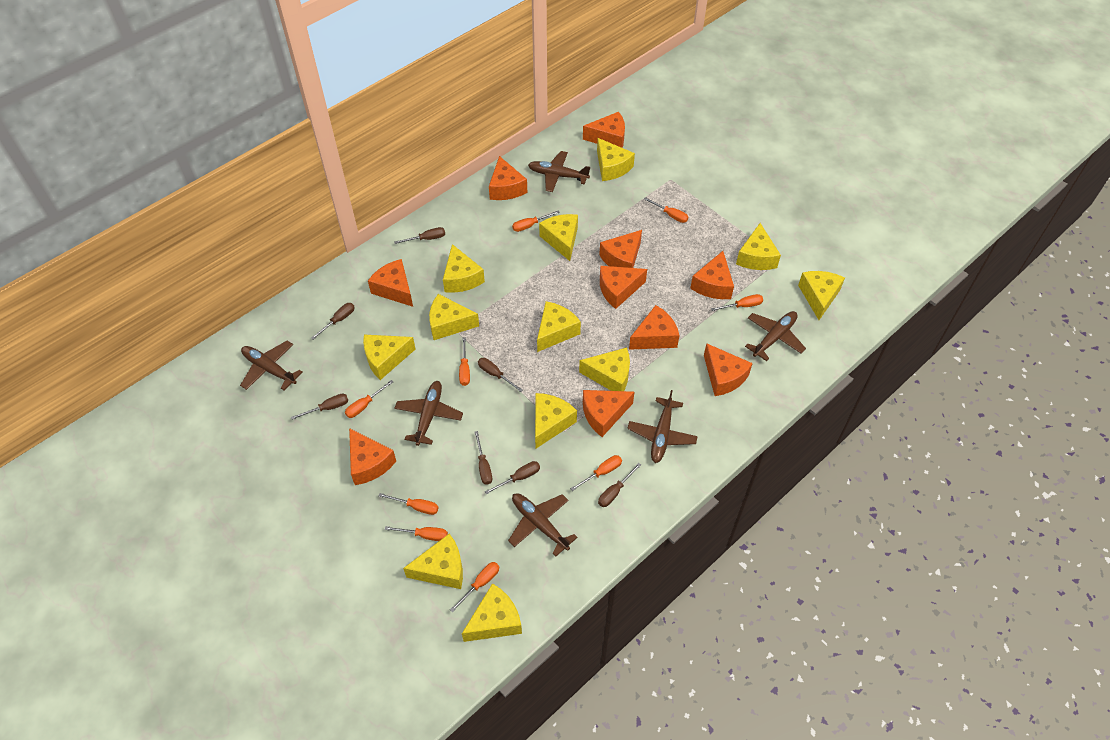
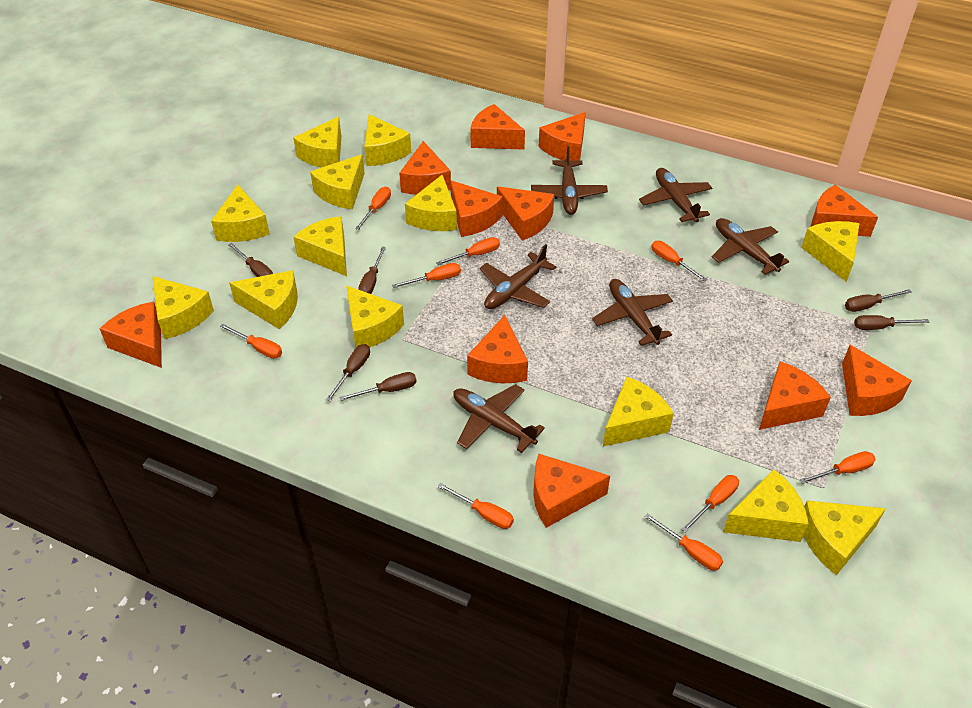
brown screwdriver: [291,394,348,420] [311,303,355,340] [394,227,445,244] [474,431,492,485] [478,358,523,392] [485,461,540,495] [598,463,641,507] = 7 -> [228,243,273,277] [326,344,370,401] [339,372,417,401] [358,246,386,294] [845,289,912,312] [854,315,930,330] = 6
orange cheese: [349,428,396,485] [368,259,413,307] [489,156,527,200] [583,112,625,148] [583,390,634,437] [599,230,642,268] [600,266,647,309] [629,305,680,350] [690,251,734,299] [704,343,753,396] = 10 -> [99,302,162,368] [399,141,451,195] [450,180,503,237] [467,315,528,383] [470,104,525,149] [497,186,554,241] [533,454,610,528] [539,112,586,160] [759,361,831,430] [811,185,878,237] [842,345,912,416] = 11
yellow cheese: [363,335,416,380] [403,534,463,589] [429,294,479,340] [443,244,485,293] [462,583,522,642] [535,393,577,448] [537,301,581,352] [539,214,578,261] [579,348,630,391] [597,138,635,181] [736,223,781,270] [798,271,845,320] = 12 -> [152,276,214,339] [211,185,270,242] [229,270,298,330] [293,117,341,168] [293,216,347,276] [310,154,365,209] [346,285,404,348] [364,114,411,166] [405,175,457,231] [603,377,674,447] [723,469,809,542] [801,221,860,282] [804,501,886,575] = 13

